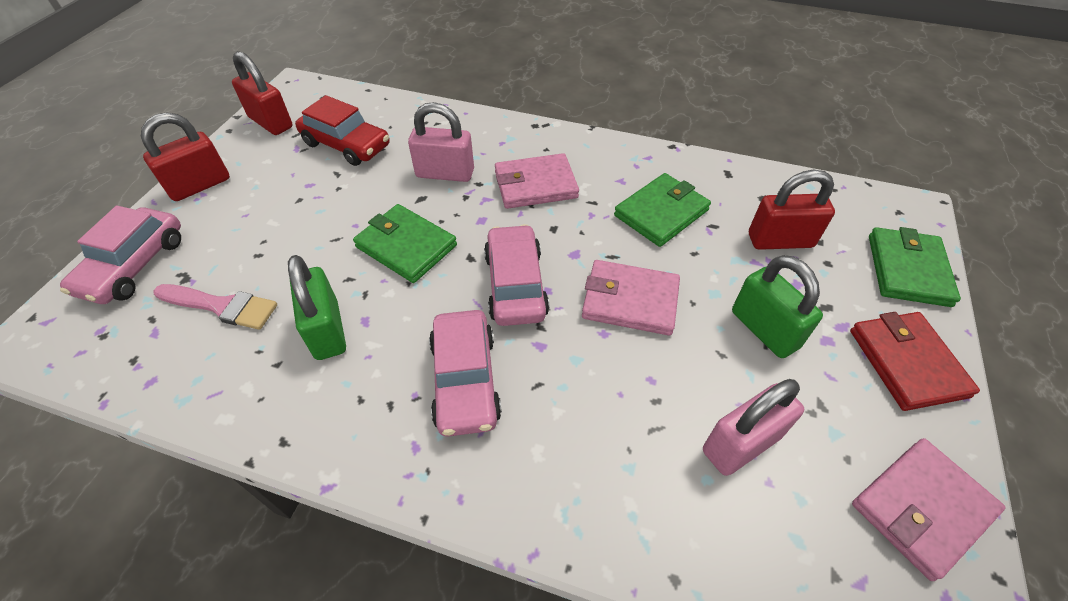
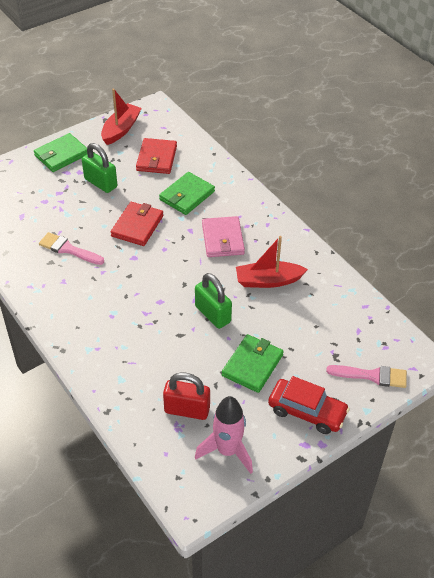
pink brush: [154,284,277,330] = 1 -> [39,232,104,265] [326,365,407,388] = 2
pink car: [60,205,181,304] [429,310,502,437] [484,224,549,326] = 3 -> none = 0
pink padlock: [408,102,474,182] [703,379,804,476] = 2 -> none = 0
pink rocket: none = 0 -> [195,396,253,474] = 1
pink wallet: [495,153,579,209] [582,260,680,336] [852,438,1006,581] = 3 -> [202,216,245,257] = 1
red boat: none = 0 -> [101,89,142,145] [236,236,308,288] = 2
red padlock: [141,112,230,201] [232,51,292,135] [749,170,835,250] = 3 -> [163,372,210,420] = 1
red wallet: [850,312,980,411] = 1 -> [111,202,163,246] [136,138,177,174] = 2

